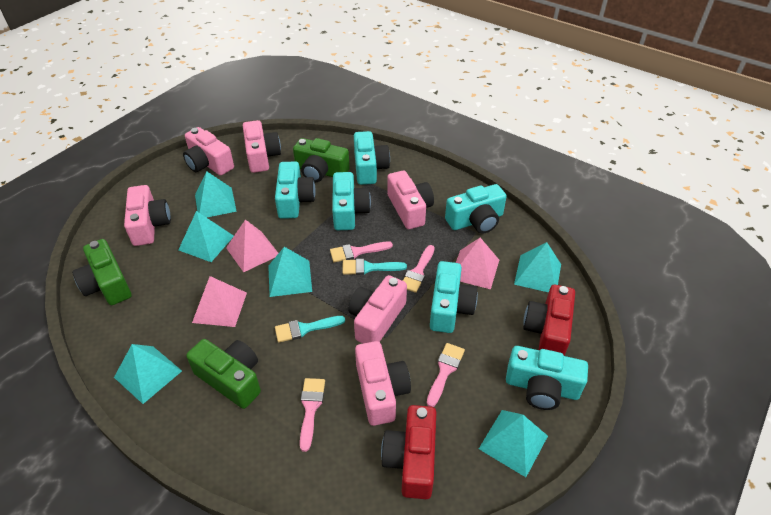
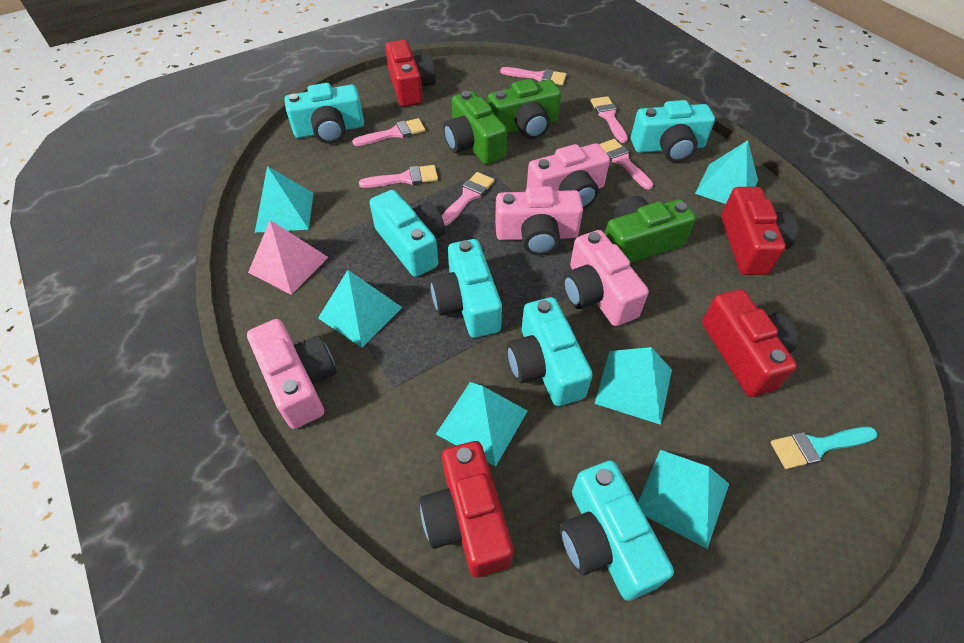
pink brush: [300,378,325,452] [330,241,393,262] [403,245,435,293] [427,343,465,407] = 4 -> [352,118,425,146] [359,165,438,188] [442,172,494,226] [500,67,567,85] [591,96,628,143] [599,139,653,189] = 6
pink camera: [124,185,171,246] [183,127,234,176] [243,120,281,173] [348,275,407,343] [355,341,411,426] [387,171,434,229] = 6 -> [247,319,337,429] [495,186,583,255] [527,143,610,209] [563,230,649,326] = 4
pink pyramid: [192,276,247,327] [226,219,278,272] [456,238,499,289] = 3 -> [248,220,328,295] = 1
red camera: [381,405,436,499] [523,285,575,356] = 2 -> [385,40,436,107] [420,441,513,578] [702,289,798,397] [721,187,798,275] = 4
turquoise brush: [275,316,345,343] [342,259,407,275] = 2 -> [771,427,878,469] = 1

